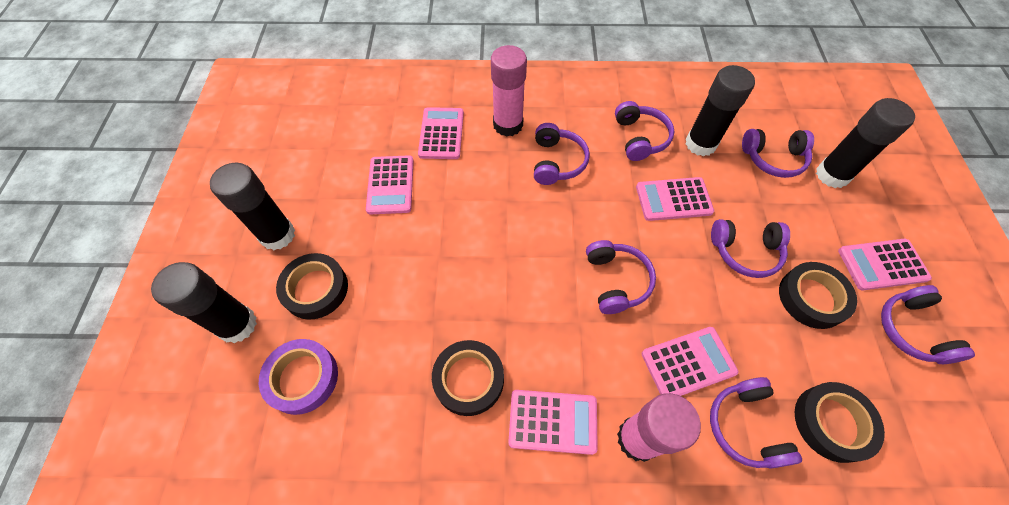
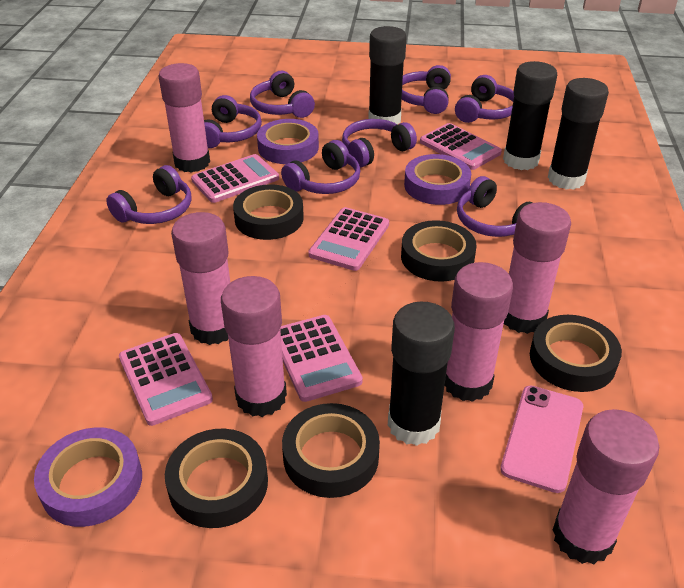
black tape: [276,253,348,320] [432,340,504,416] [779,262,857,329] [795,382,885,463] = 4 -> [165,429,268,528] [233,184,304,240] [282,403,380,498] [401,220,477,282] [530,315,622,392] = 5
pink calculator: [366,155,414,215] [418,107,464,159] [508,390,598,455] [636,177,714,221] [642,327,738,396] [838,239,932,290] = 6 -> [119,333,213,426] [191,154,279,203] [280,315,363,402] [308,207,389,271] [420,123,502,170] = 5
pink glue stick: [491,45,527,137] [617,393,701,462] = 2 -> [159,63,210,173] [171,212,230,345] [221,276,287,417] [445,262,513,402] [504,202,571,334] [552,409,659,564] = 6
pink phone: none = 0 -> [500,385,583,493] = 1
purple headphones: [534,123,590,185] [586,240,656,314] [615,101,675,161] [710,377,802,469] [711,219,790,278] [742,129,814,178] [881,285,975,364] = 7 -> [106,165,192,224] [204,95,262,148] [250,71,315,118] [281,140,360,194] [342,119,417,168] [402,65,451,114] [455,75,514,123] [457,176,532,237] = 8
purple tape: [259,339,338,415] = 1 -> [34,427,142,527] [257,119,319,164] [404,154,471,205] = 3

